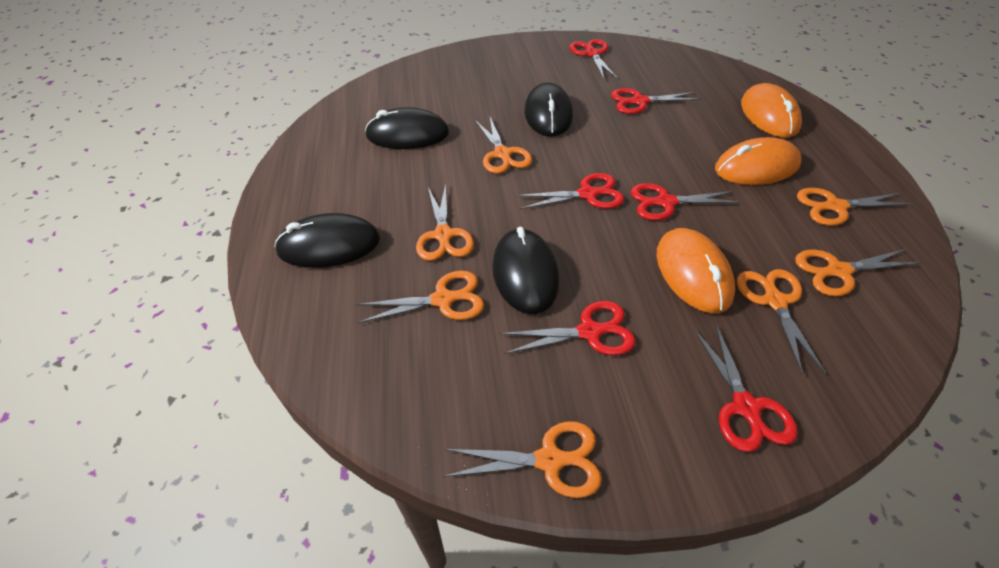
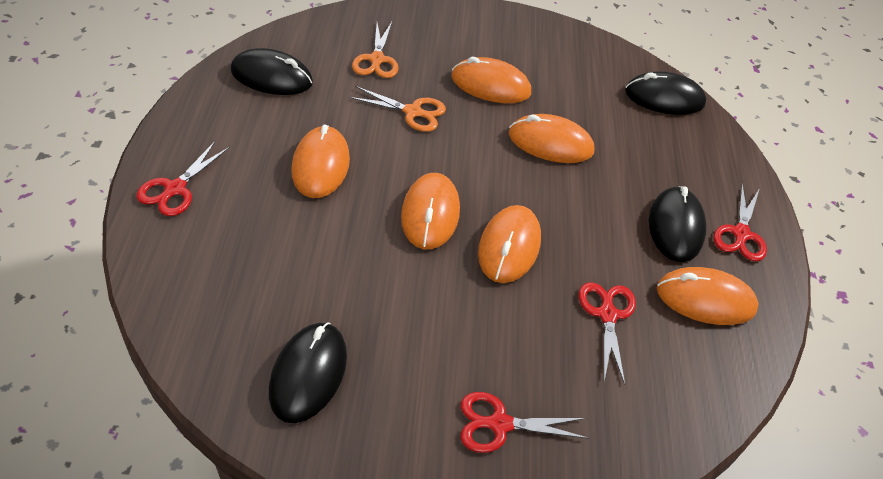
orange mouse: [657,228,735,313] [715,137,801,185] [741,83,802,138] = 3 -> [291,124,350,198] [401,173,460,249] [451,57,531,103] [478,205,541,283] [509,114,594,163] [657,267,759,325] = 6
orange scissors: [356,271,484,323] [416,184,474,261] [443,421,602,498] [475,117,532,174] [737,269,826,375] [795,249,921,296] [797,188,913,226] = 7 -> [349,86,446,132] [352,22,399,78] = 2
red scissors: [500,301,636,355] [516,173,624,209] [569,39,618,79] [611,88,701,114] [631,183,742,220] [694,324,798,452] = 6 -> [136,140,230,216] [461,392,589,453] [579,282,636,385] [713,184,767,261] = 4

